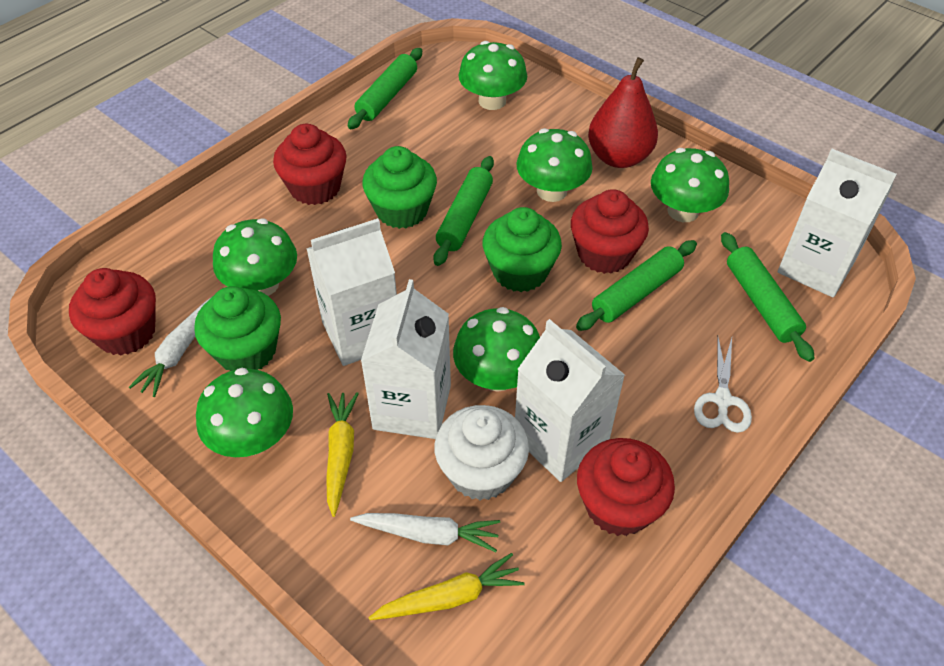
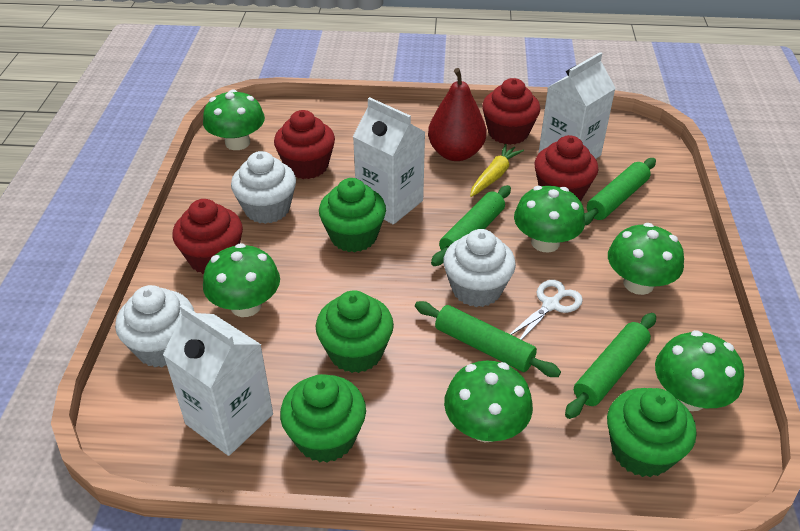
green cupcake: [194,286,281,371] [362,146,437,229] [483,207,562,292] = 3 -> [280,374,366,463] [316,290,394,373] [319,178,386,252] [607,388,696,477] = 4
white carrot: [129,296,213,397] [350,513,500,552] = 2 -> none = 0
white carton: [306,218,397,366] [361,279,451,439] [515,319,625,482] [778,149,897,297] = 4 -> [163,304,273,456] [353,97,425,225] [538,52,616,159] = 3
white cupcake: [435,405,529,501] = 1 -> [115,285,194,367] [231,151,296,224] [443,229,516,307] = 3
yellow carrot: [326,392,359,517] [368,553,525,620] = 2 -> [470,144,524,197] = 1

